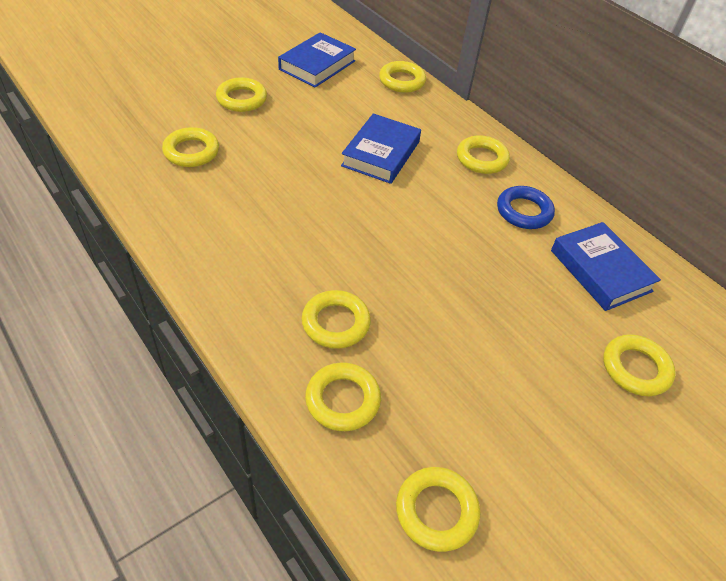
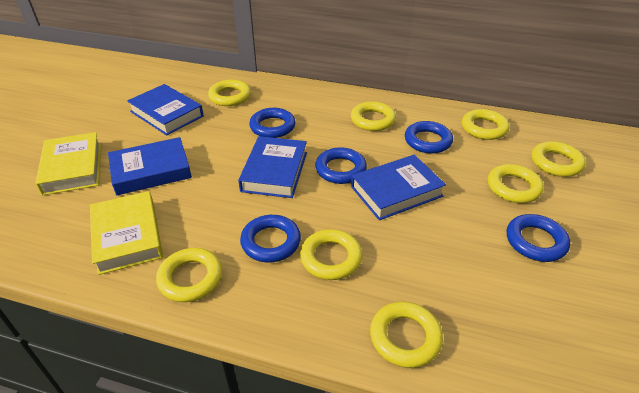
blue book: [278,32,356,88] [341,113,421,184] [551,222,661,311] = 3 -> [108,137,192,195] [127,84,204,135] [238,136,307,198] [351,155,446,220] = 4
blue ring: [497,186,555,229] = 1 -> [240,215,301,262] [249,108,296,138] [315,147,367,184] [405,121,453,154] [507,214,570,262] = 5
yellow book: none = 0 -> [35,132,101,196] [90,191,163,275] = 2

